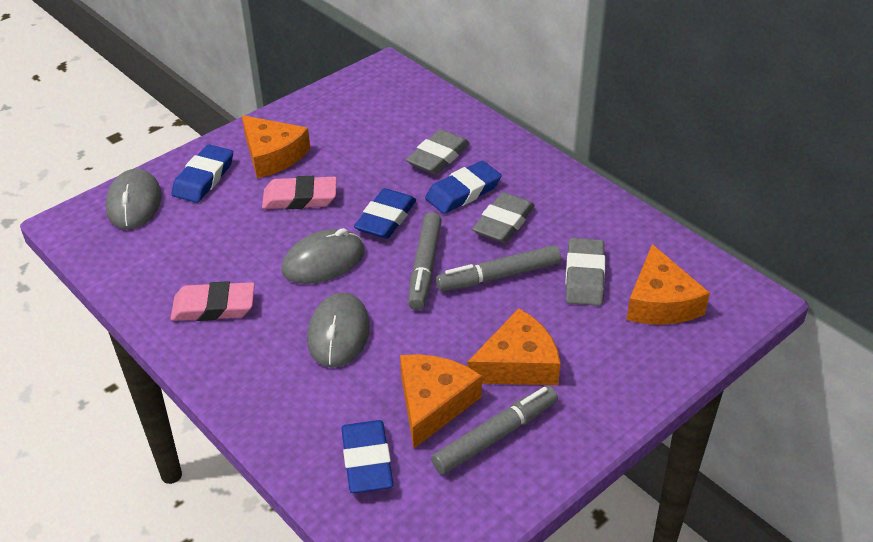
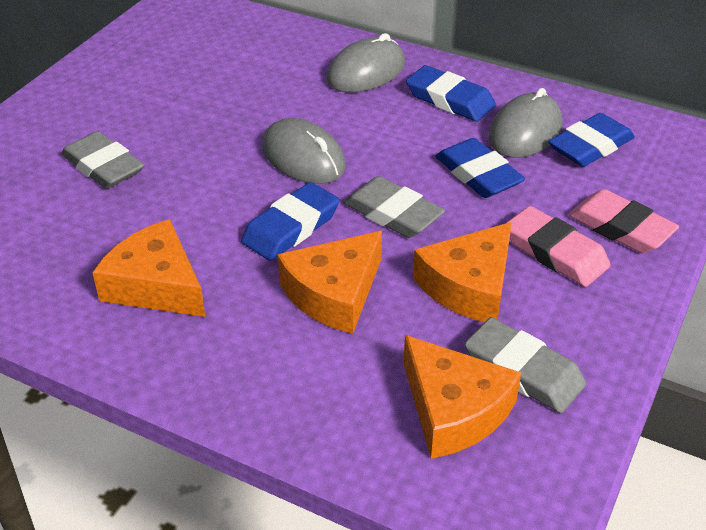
grey marker: [408,212,442,310] [431,386,558,475] [436,245,561,291] = 3 -> none = 0

